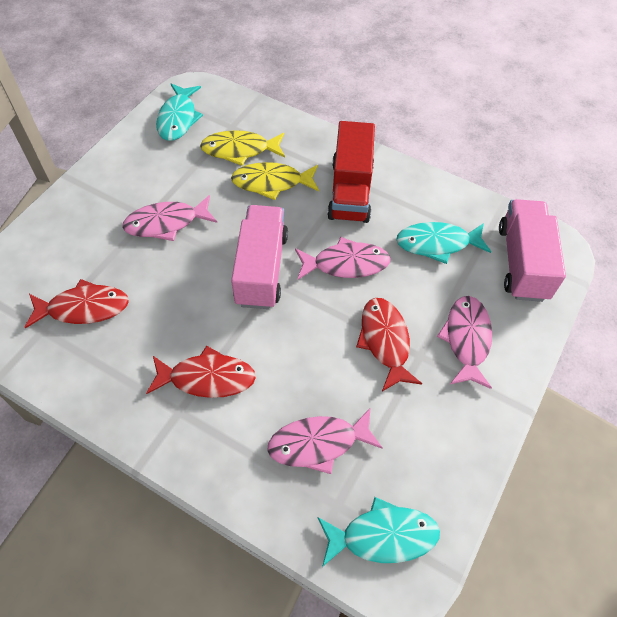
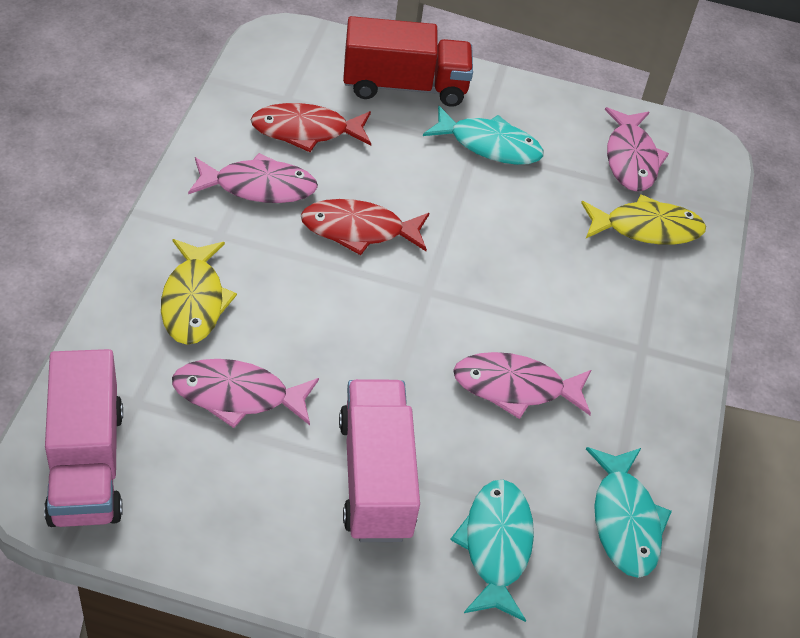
red fish: [25,279,129,328] [146,346,256,398] [356,298,422,391] = 3 -> [251,103,371,152] [301,199,429,255] = 2

